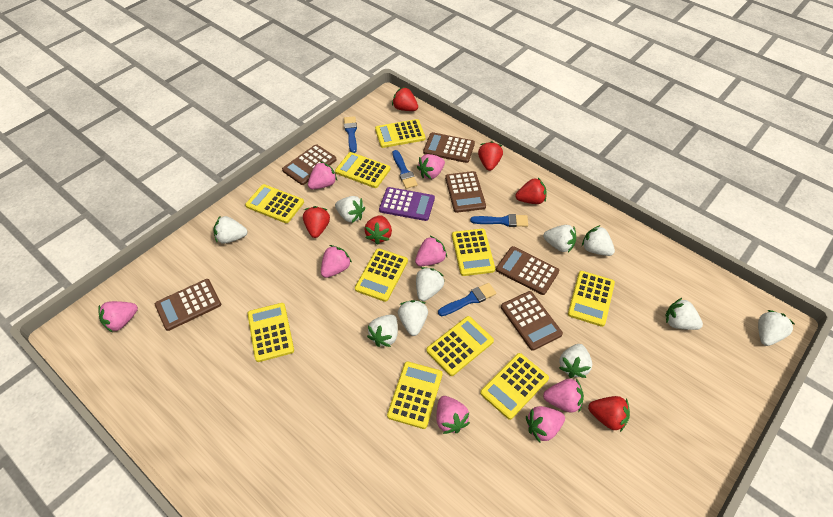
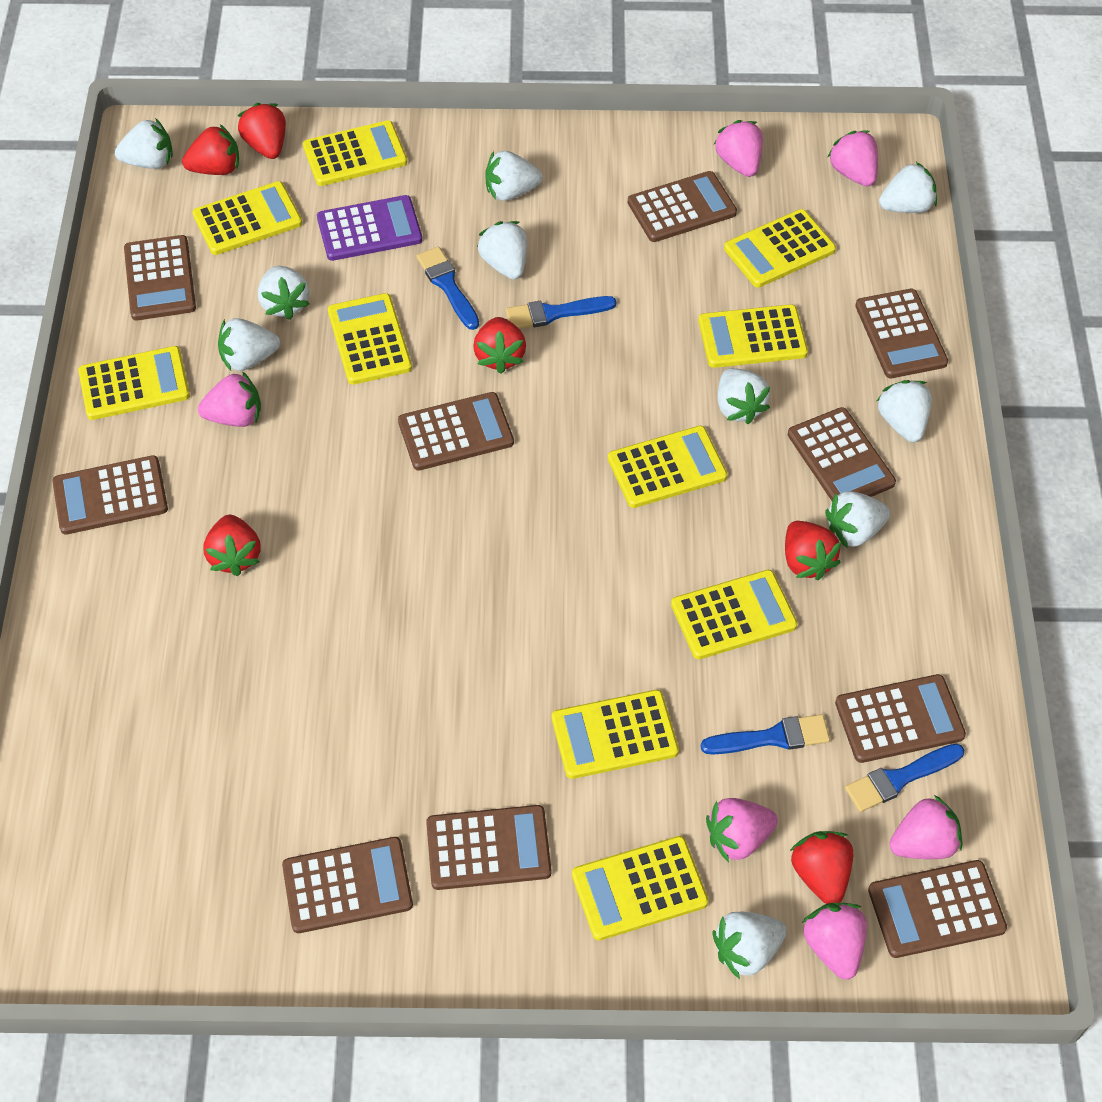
brown calculator: [155,279,221,331] [282,144,337,185] [423,132,475,163] [445,171,486,213] [496,246,559,295] [501,291,563,351] = 6 -> [52,455,168,535] [124,235,196,320] [282,837,413,933] [398,392,514,471] [426,805,552,890] [628,171,737,242] [788,407,896,501] [835,674,966,763] [855,289,948,378] [868,860,1007,958] = 10
pink strawberry: [98,301,138,332] [308,162,337,189] [321,245,352,278] [415,236,447,266] [417,154,445,179] [436,396,470,434] [526,406,565,442] [543,379,584,413] = 8 -> [198,371,261,427] [706,798,778,862] [714,120,763,177] [802,903,867,979] [827,131,878,187] [890,795,962,859] = 6

